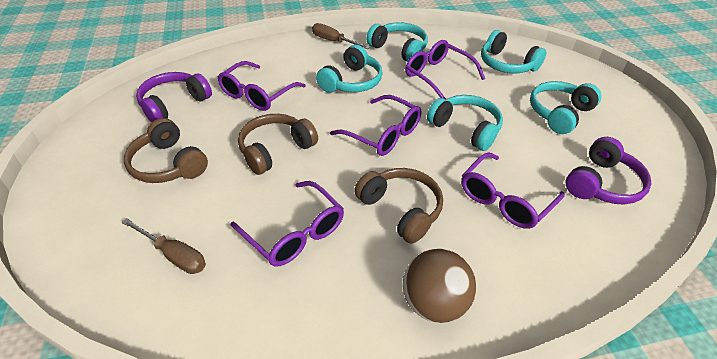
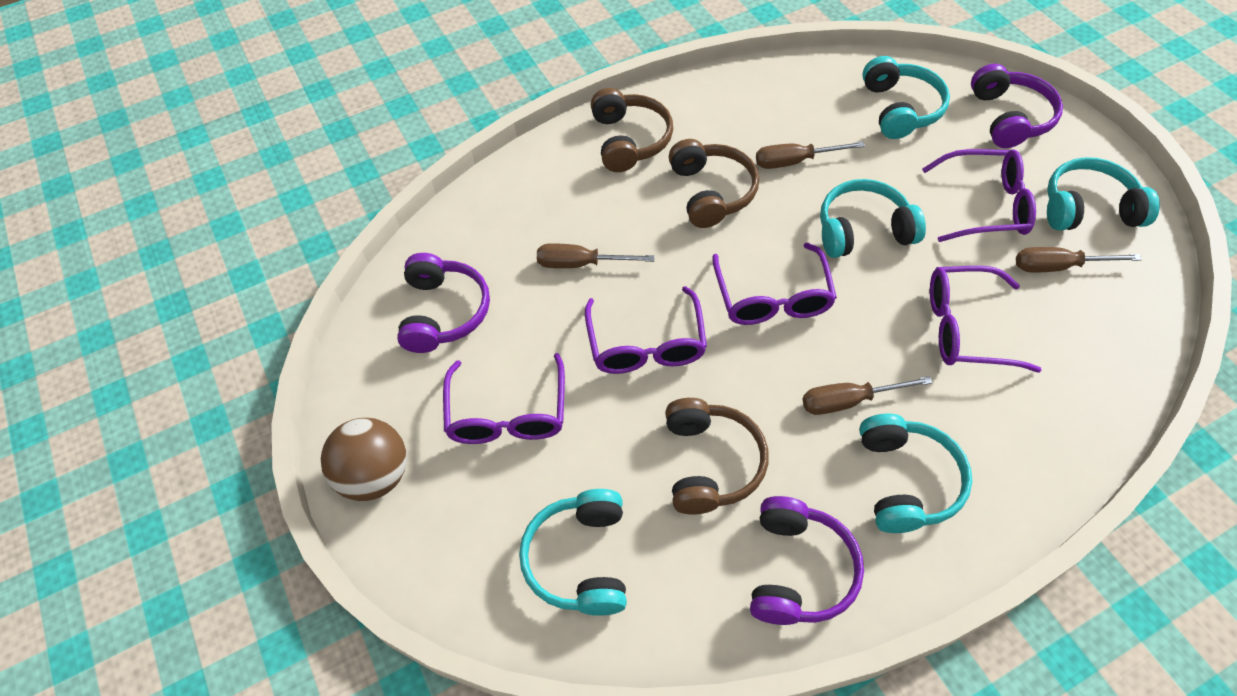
brown screwdriver: [122,218,206,274] [312,23,370,49] = 2 -> [537,243,655,268] [756,141,865,169] [803,376,932,415] [1016,247,1142,273] = 4
purple headphones: [136,72,212,122] [566,137,652,204] = 2 -> [397,253,490,353] [750,496,864,625] [971,64,1063,148] = 3

